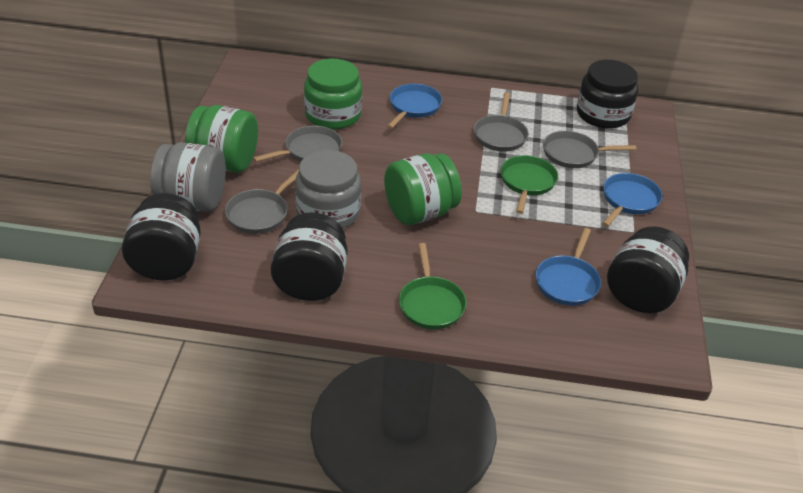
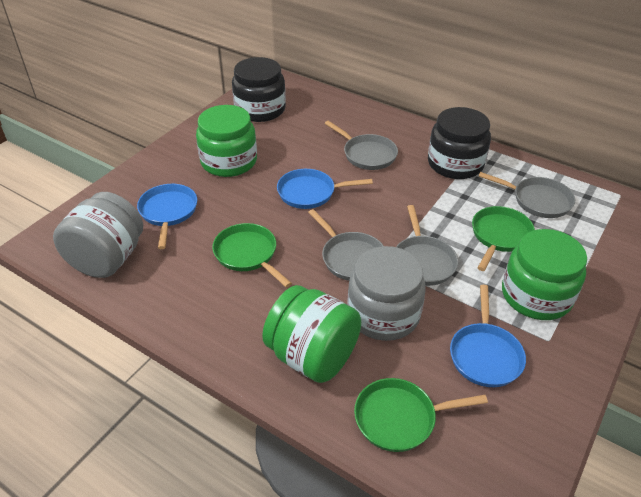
black jar: [122,193,201,281] [271,212,347,301] [577,60,638,129] [607,226,689,313] = 4 -> [232,57,286,122] [428,107,491,179] = 2
green pan: [399,243,467,329] [500,155,558,214] = 2 -> [212,223,292,288] [354,378,488,452] [472,206,535,271] = 3

